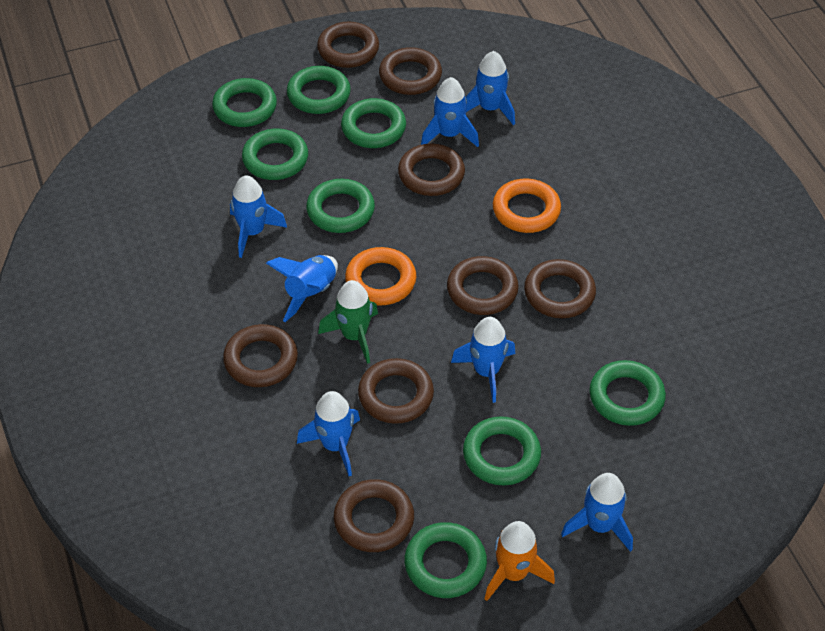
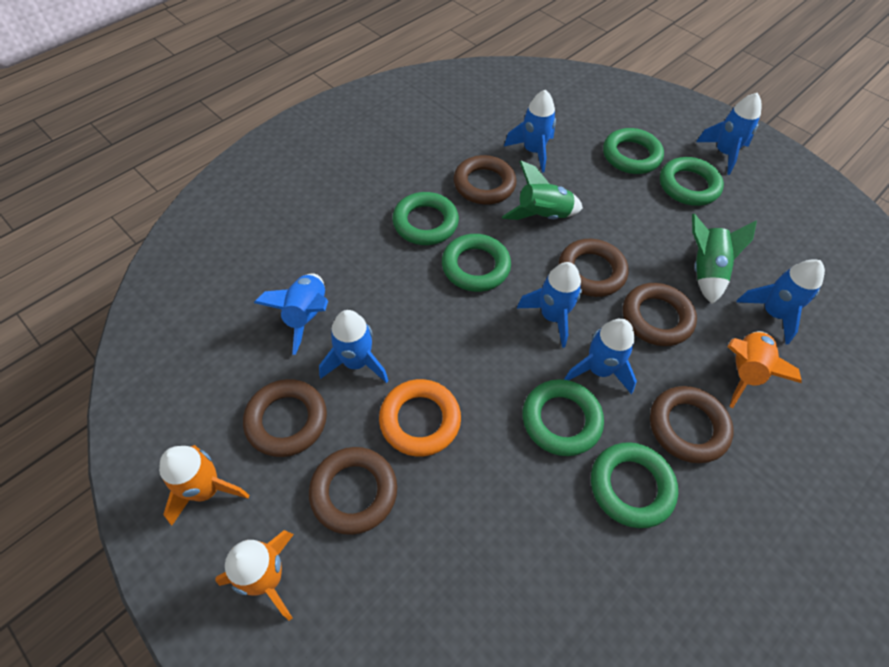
brown ring: [223,324,298,387] [317,21,379,68] [334,479,414,552] [358,358,434,424] [379,47,442,95] [398,144,465,196] [447,256,519,315] [524,259,596,318] = 8 -> [243,379,327,457] [309,447,397,535] [453,155,517,204] [559,239,628,297] [623,283,697,346] [650,386,734,463] = 6
green ring: [212,78,277,127] [242,129,308,180] [287,66,351,114] [306,179,375,233] [341,98,406,148] [404,522,487,598] [463,417,541,486] [589,360,666,426] = 8 -> [392,192,459,245] [442,234,511,292] [523,379,604,456] [591,442,678,528] [603,128,664,174] [660,157,724,206] = 6
green rocket: [318,280,378,364] = 1 -> [502,161,583,220] [692,213,757,304] = 2
orange ring: [345,247,416,306] [493,179,561,233] = 2 -> [379,379,461,457] = 1
orange rocket: [485,521,555,601] = 1 -> [159,445,249,525] [215,530,294,621] [728,331,802,408] = 3

